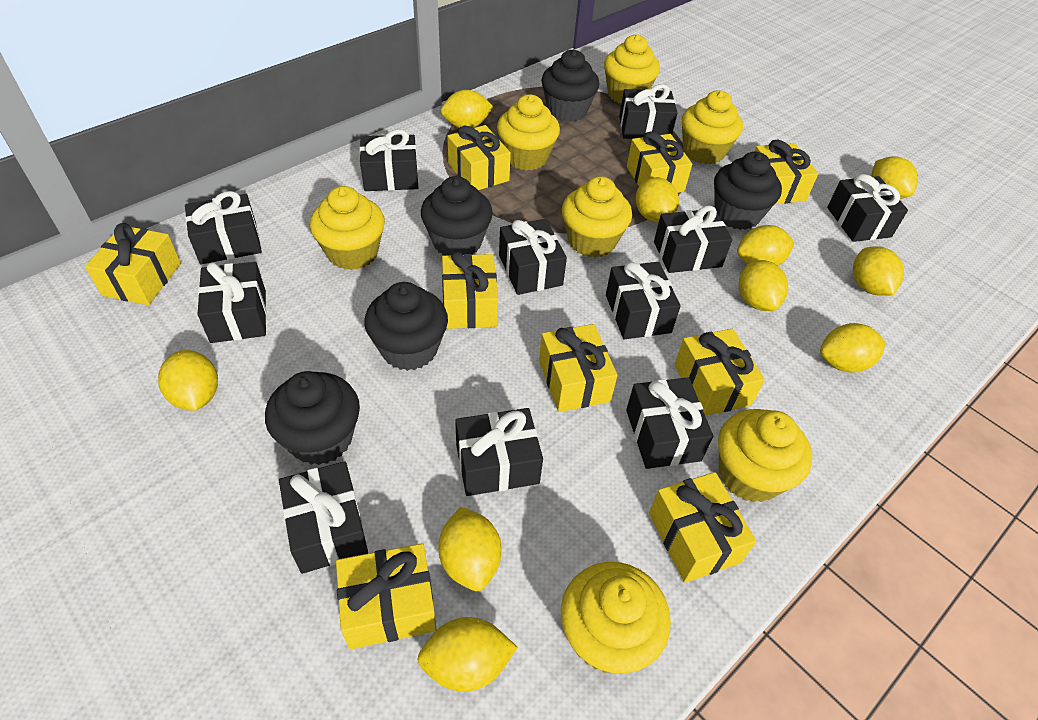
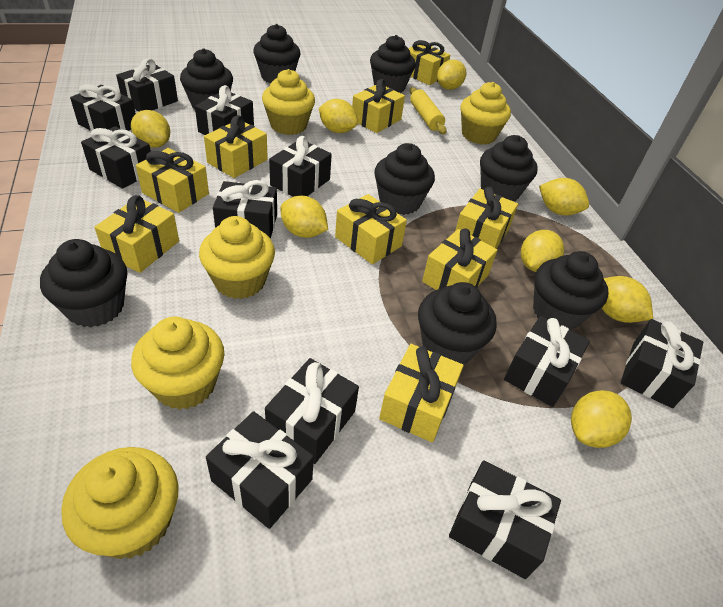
black cupcake: [265,371,360,465] [364,282,448,371] [421,176,493,256] [541,49,599,122] [714,152,782,230] = 5 -> [40,239,127,327] [180,48,233,110] [253,24,300,83] [370,35,416,93] [374,143,435,215] [418,282,497,364] [480,135,538,201] [533,251,609,330] = 8
yellow cupcake: [310,186,385,270] [497,94,560,171] [561,562,671,673] [562,176,632,258] [604,34,660,103] [682,90,743,165] [718,409,813,503] = 7 -> [61,447,179,559] [131,317,225,410] [199,216,275,299] [262,69,315,135] [460,82,511,145] = 5
yellow lemon: [158,350,218,411] [417,617,518,692] [438,507,502,591] [441,90,493,128] [636,177,679,223] [737,225,795,266] [739,260,788,311] [820,323,886,373] [853,246,904,296] [871,156,918,199] = 10 -> [131,110,170,148] [281,196,328,238] [319,99,358,133] [437,60,466,90] [521,230,564,272] [539,178,589,216] [571,390,632,448] [602,276,653,323] = 8
yellow rolling pin: none = 0 -> [410,87,447,134] = 1

